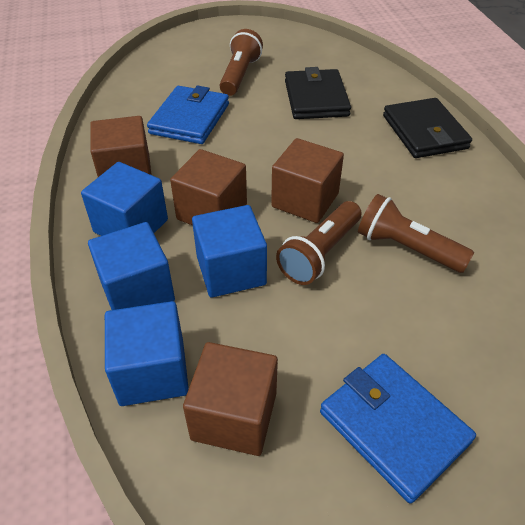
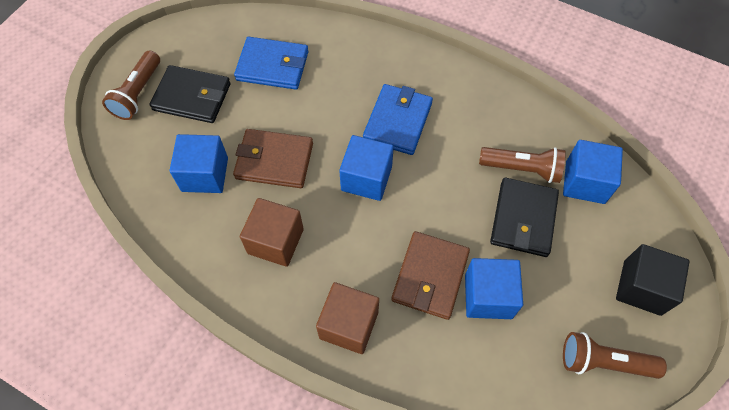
black cube: none = 0 -> [616,244,689,316] = 1
brown cube: [90,116,152,177] [170,149,247,225] [183,342,278,456] [271,138,344,223] = 4 -> [240,198,304,267] [316,282,379,354] = 2
brown wallet: none = 0 -> [233,129,313,188] [391,231,470,320] = 2

